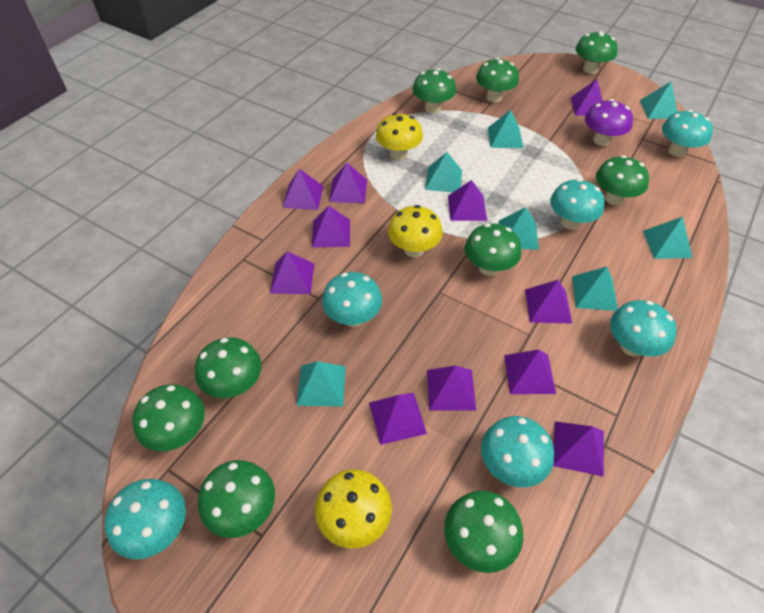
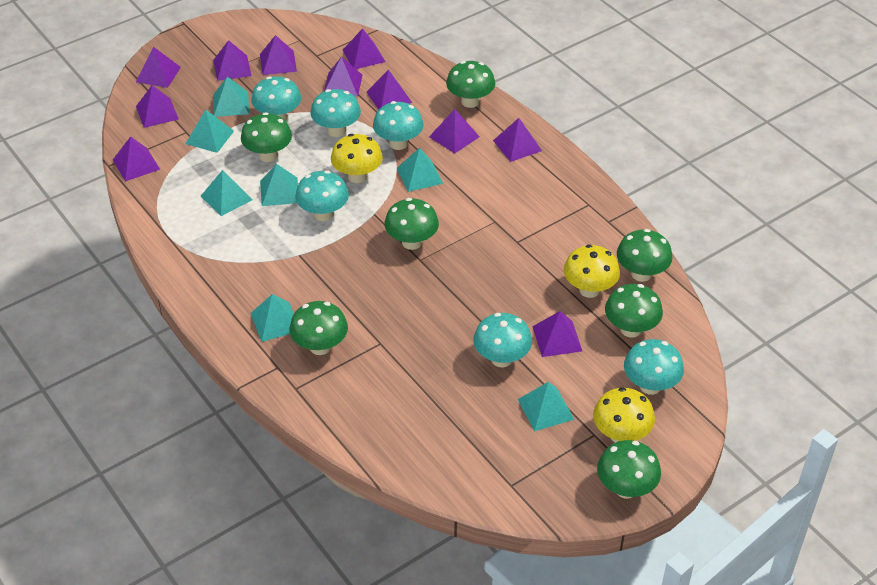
green mushroom: [133,384,205,451] [195,337,262,398] [198,460,275,538] [413,68,456,113] [444,491,523,573] [465,223,521,276] [476,58,519,102] [575,31,618,74] [596,155,649,205] = 9 -> [241,112,292,162] [289,301,348,355] [385,198,439,250] [446,61,495,108] [597,440,661,499] [605,284,663,338] [617,229,672,282] = 7
purple mushroom: [585,99,633,146] = 1 -> none = 0

